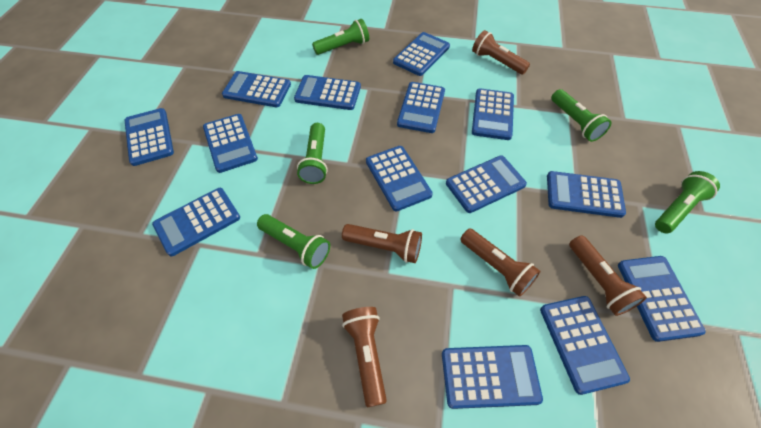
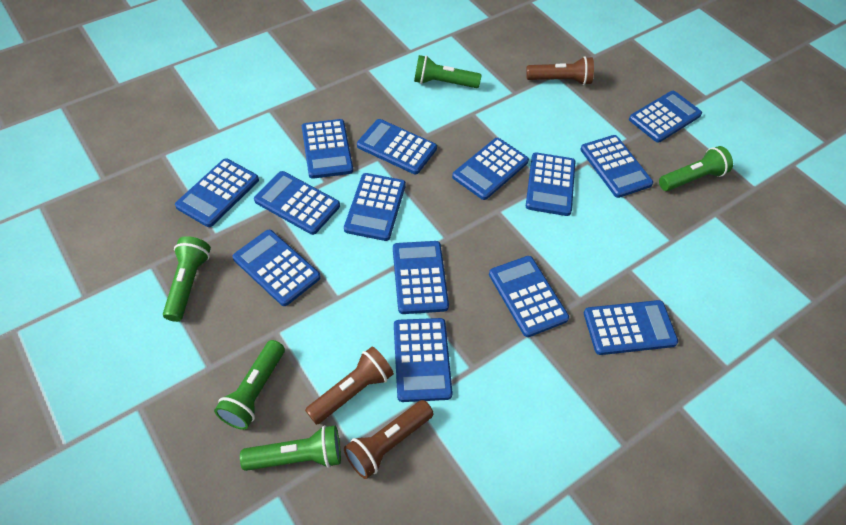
brown flashlight: [342,224,422,263] [342,307,387,408] [460,229,541,297] [472,30,530,75] [569,235,647,316] = 5 -> [305,347,394,425] [344,400,434,479] [526,56,594,85] = 3

